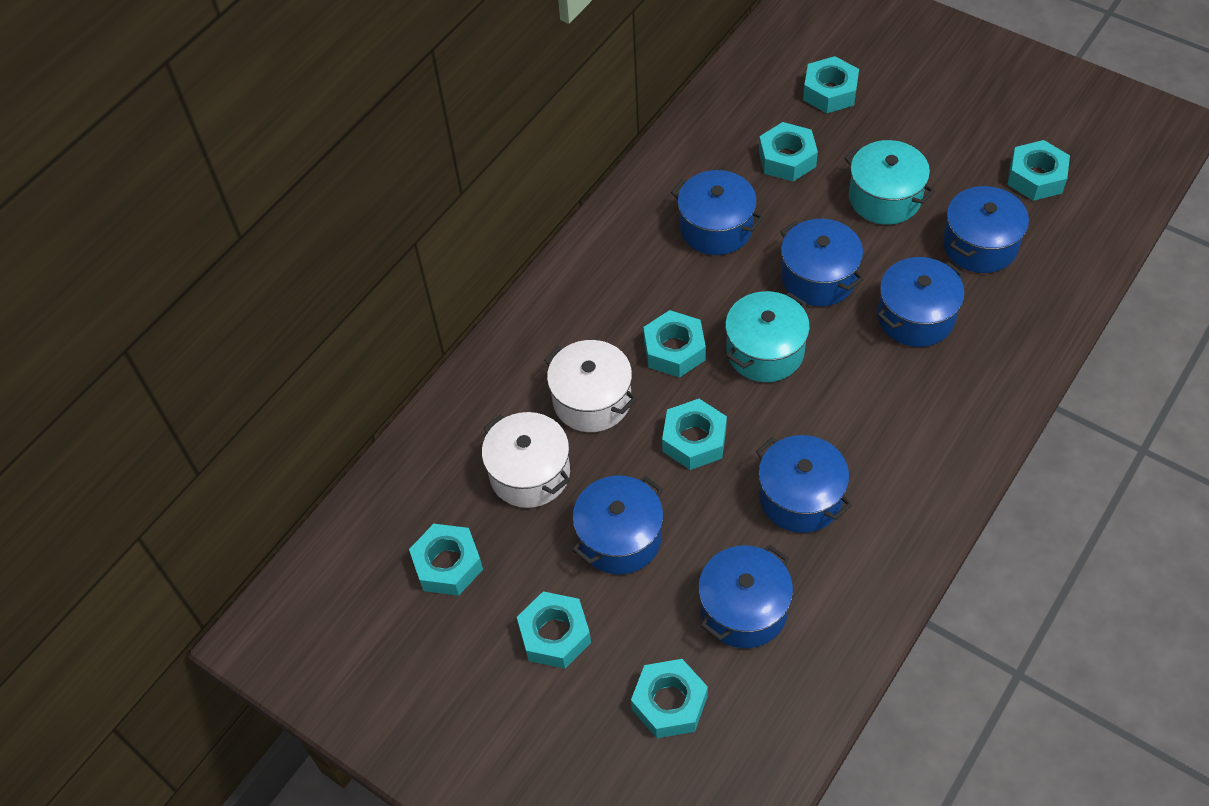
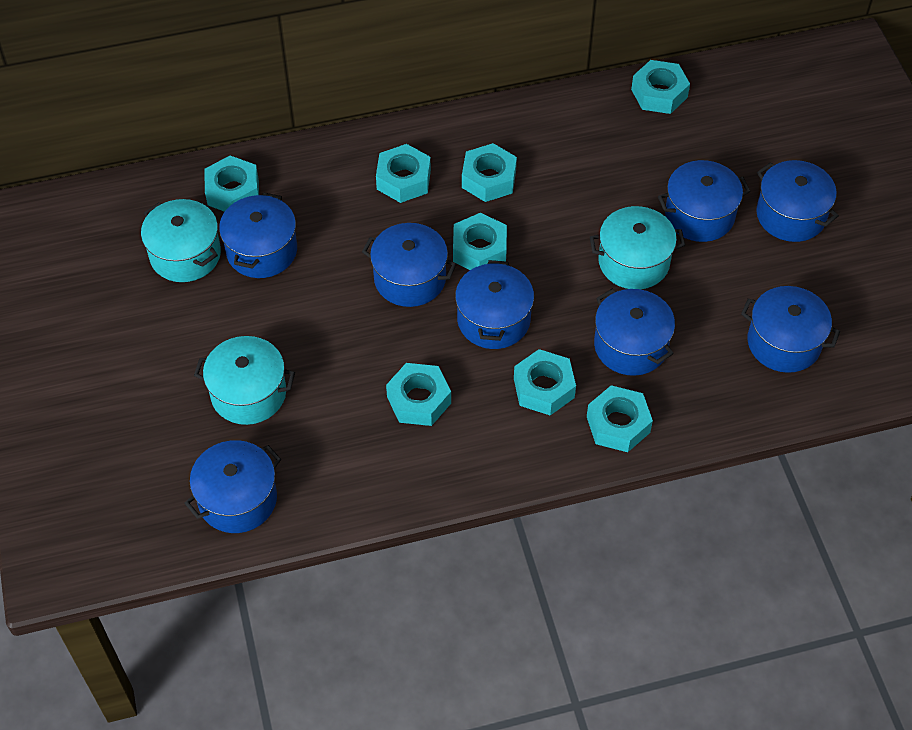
blue pot: [572,476,663,574] [671,170,764,255] [698,545,793,648] [756,435,852,533] [780,219,864,306] [877,257,965,347] [943,186,1029,273] = 7 -> [184,440,281,533] [219,192,297,278] [362,223,457,307] [455,260,534,349] [594,289,675,376] [658,160,751,242] [741,286,840,373] [756,160,839,242] = 8
turquoise pot: [725,291,810,382] [844,140,935,225] = 2 -> [141,199,221,282] [194,336,295,425] [590,206,685,289] = 3
white pot: [482,412,570,508] [544,340,637,432] = 2 -> none = 0

